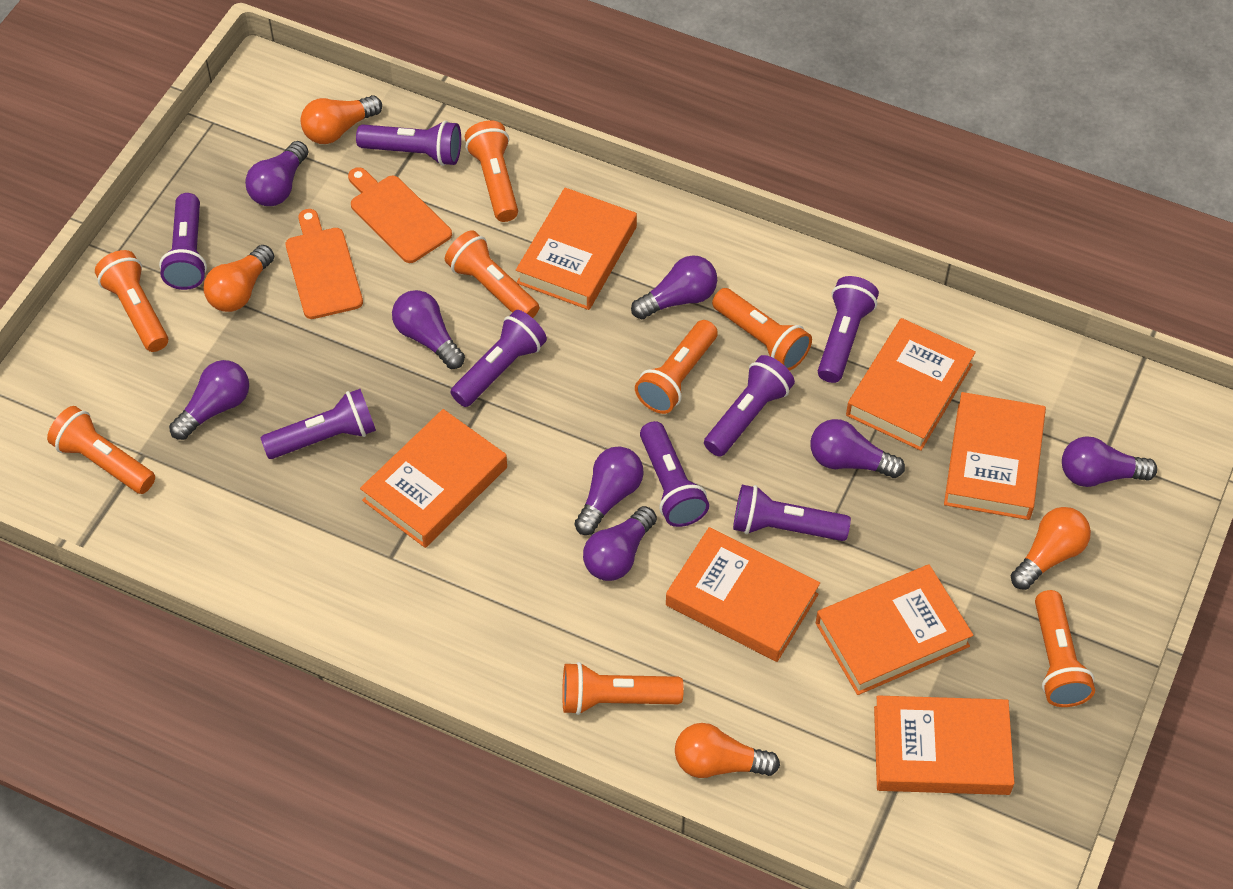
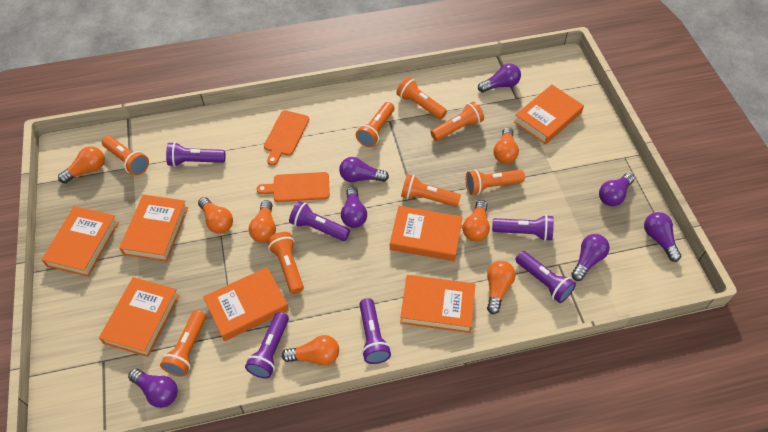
orange light bulb: [203,245,274,312] [300,95,382,144] [675,723,780,778] [1011,507,1091,590] = 4 -> [58,146,105,183] [198,197,233,234] [249,200,276,243] [282,335,339,366] [463,200,490,242] [487,261,516,314] [494,127,519,164] = 7
purple flashlight: [159,193,207,290] [261,389,376,459] [356,121,461,166] [450,310,547,407] [640,421,709,527] [704,355,795,457] [733,485,851,541] [818,276,879,383] = 8 -> [166,142,226,167] [245,312,289,379] [289,201,350,241] [359,298,391,364] [492,215,554,241] [515,251,576,303] = 6
purple light bulb: [169,360,249,440] [245,141,309,206] [392,290,465,369] [574,447,644,535] [583,506,657,581] [631,255,717,319] [810,419,905,478] [1062,437,1157,487] = 8 -> [128,369,178,408] [339,157,389,182] [341,187,367,228] [478,64,521,93] [571,234,610,281] [599,173,635,206] [644,212,681,262] = 7

